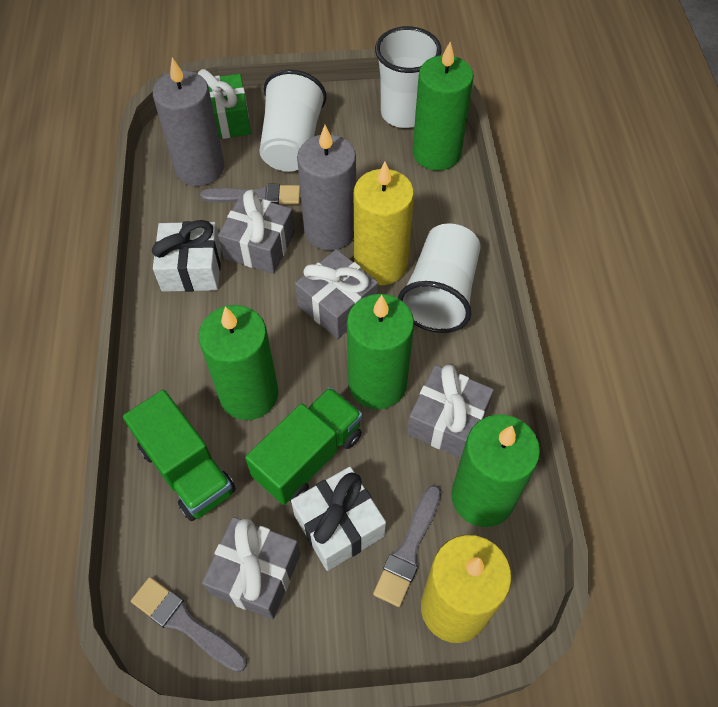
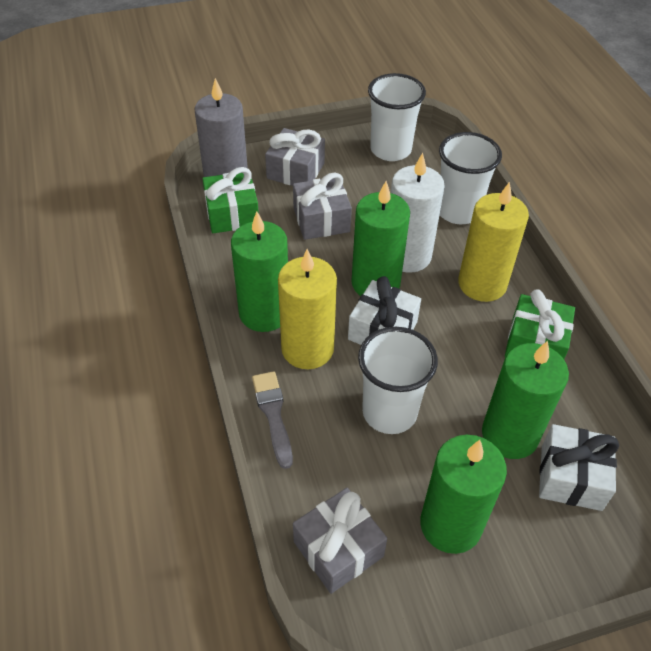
green gift: [198,69,251,139] = 1 -> [202,167,259,233] [505,289,575,359] = 2
green truck: [123,390,236,521] [245,387,362,505] = 2 -> none = 0
grey brush: [131,577,247,672] [200,184,300,205] [373,485,441,607] = 3 -> [252,371,293,469] = 1
grey candle: [153,58,225,186] [297,125,356,251] = 2 -> [195,78,248,177] = 1
grey gift: [202,517,300,619] [218,189,295,274] [295,249,378,339] [407,365,494,458] = 4 -> [265,128,325,186] [293,173,352,240] [293,488,387,594] = 3
white candle: none = 0 -> [391,153,445,273] = 1

